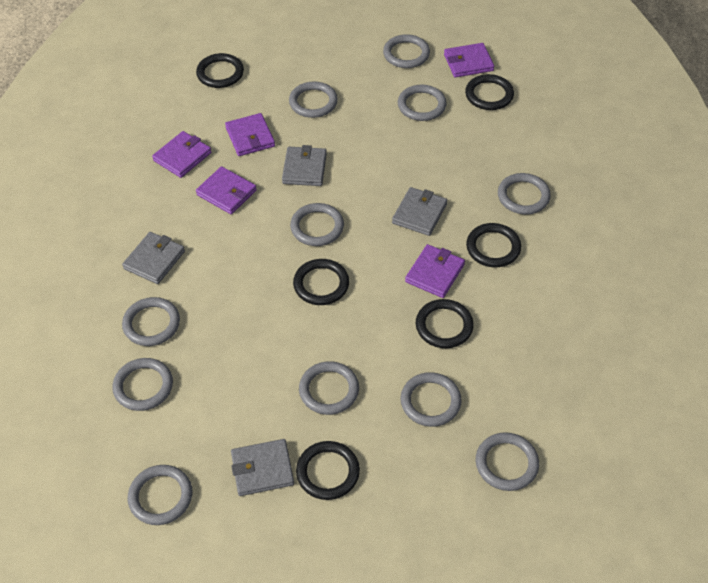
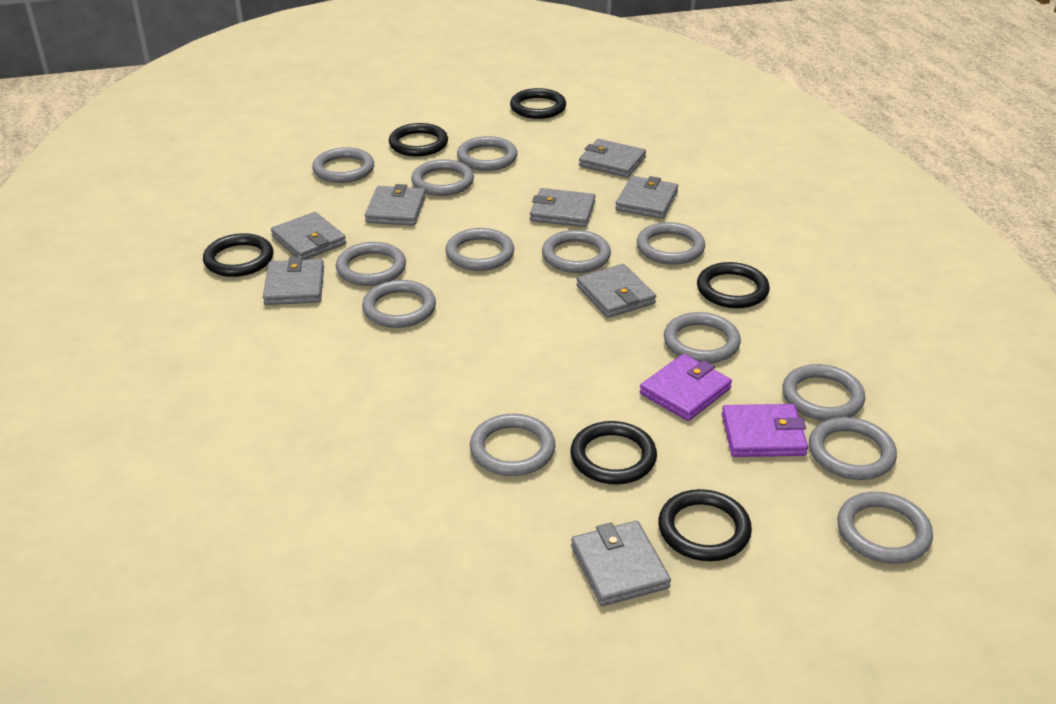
grey ring: [112,358,173,411] [122,297,180,346] [128,465,193,525] [289,81,338,118] [290,203,344,246] [299,361,359,415] [383,34,430,68] [398,85,447,121] [400,372,462,427] [476,432,539,491] [498,173,551,214] = 11 -> [312,147,374,183] [336,242,406,286] [362,280,436,328] [411,159,474,196] [445,228,514,271] [457,136,518,171] [470,414,556,476] [542,230,611,273] [637,222,705,265] [664,312,741,363] [782,364,865,421] [809,417,897,480] [837,492,933,564] = 13
grey wallet: [122,232,185,284] [231,439,294,496] [282,145,327,186] [392,187,447,236] = 4 -> [263,257,324,305] [271,212,346,260] [365,184,426,226] [530,188,596,227] [571,521,671,606] [576,264,656,318] [579,139,646,178] [615,176,678,219] = 8
purple wallet: [152,131,211,178] [196,166,257,214] [225,113,275,156] [405,244,465,298] [444,43,494,78] = 5 -> [640,354,732,421] [722,404,808,457] = 2

